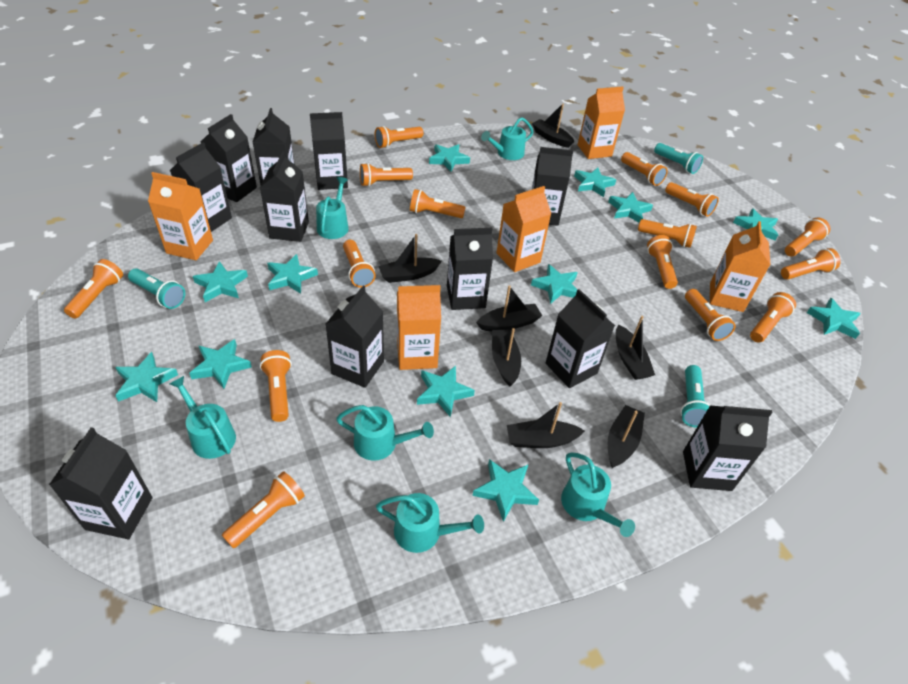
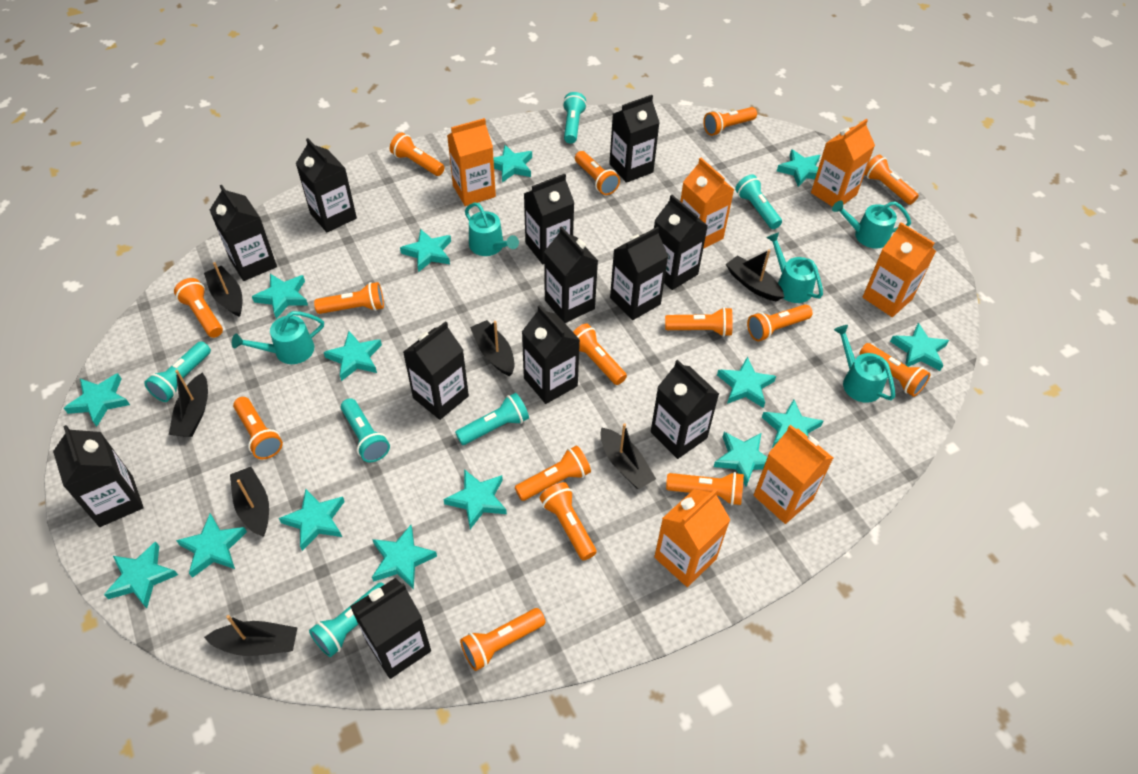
black carton: [49,427,153,539] [170,142,232,232] [201,114,257,202] [253,108,295,185] [260,151,309,242] [310,112,348,190] [326,286,384,388] [447,228,493,310] [532,147,573,226] [546,289,615,388] [683,405,773,491] = 11 -> [53,425,144,527] [210,185,277,281] [296,138,357,232] [350,578,431,679] [403,321,469,420] [522,305,580,404] [524,173,574,264] [544,226,598,323] [609,95,660,183] [610,227,668,320] [651,360,719,459] [654,195,708,290] = 12
orange carton: [148,172,213,260] [397,285,441,370] [497,186,551,272] [578,86,625,159] [710,221,770,312] = 5 -> [447,118,496,206] [654,489,730,587] [680,158,734,249] [754,425,833,524] [811,119,875,207] [862,222,936,317] = 6
turquoise flashlight: [128,268,185,309] [654,143,703,174] [680,365,710,428] = 3 -> [144,341,211,402] [309,582,385,657] [341,398,390,462] [455,393,529,445] [563,92,587,144] [735,174,782,229] = 6
turquoise star: [115,352,178,402] [189,339,252,389] [193,261,248,302] [267,254,318,294] [417,366,475,417] [429,144,470,172] [473,459,539,522] [531,264,578,304] [574,168,616,197] [608,192,653,223] [733,208,778,241] [807,298,861,339] = 12 -> [64,373,130,427] [104,541,178,608] [176,513,247,578] [252,274,308,319] [279,489,345,551] [324,331,382,381] [372,525,437,590] [400,229,451,272] [443,469,507,529] [493,145,532,183] [714,432,767,487] [717,357,776,408] [762,400,823,448] [777,149,820,187] [890,323,949,371] = 15
turquoise watering can: [170,376,236,459] [316,177,349,239] [336,405,434,461] [376,493,484,553] [481,117,533,160] [561,452,635,537] = 6 -> [232,311,324,364] [465,202,519,256] [766,232,823,303] [832,201,911,248] [834,325,895,403] = 5

